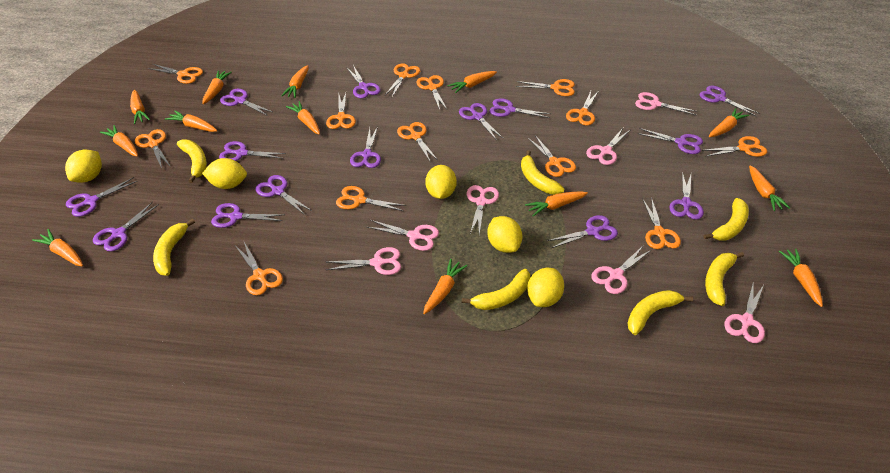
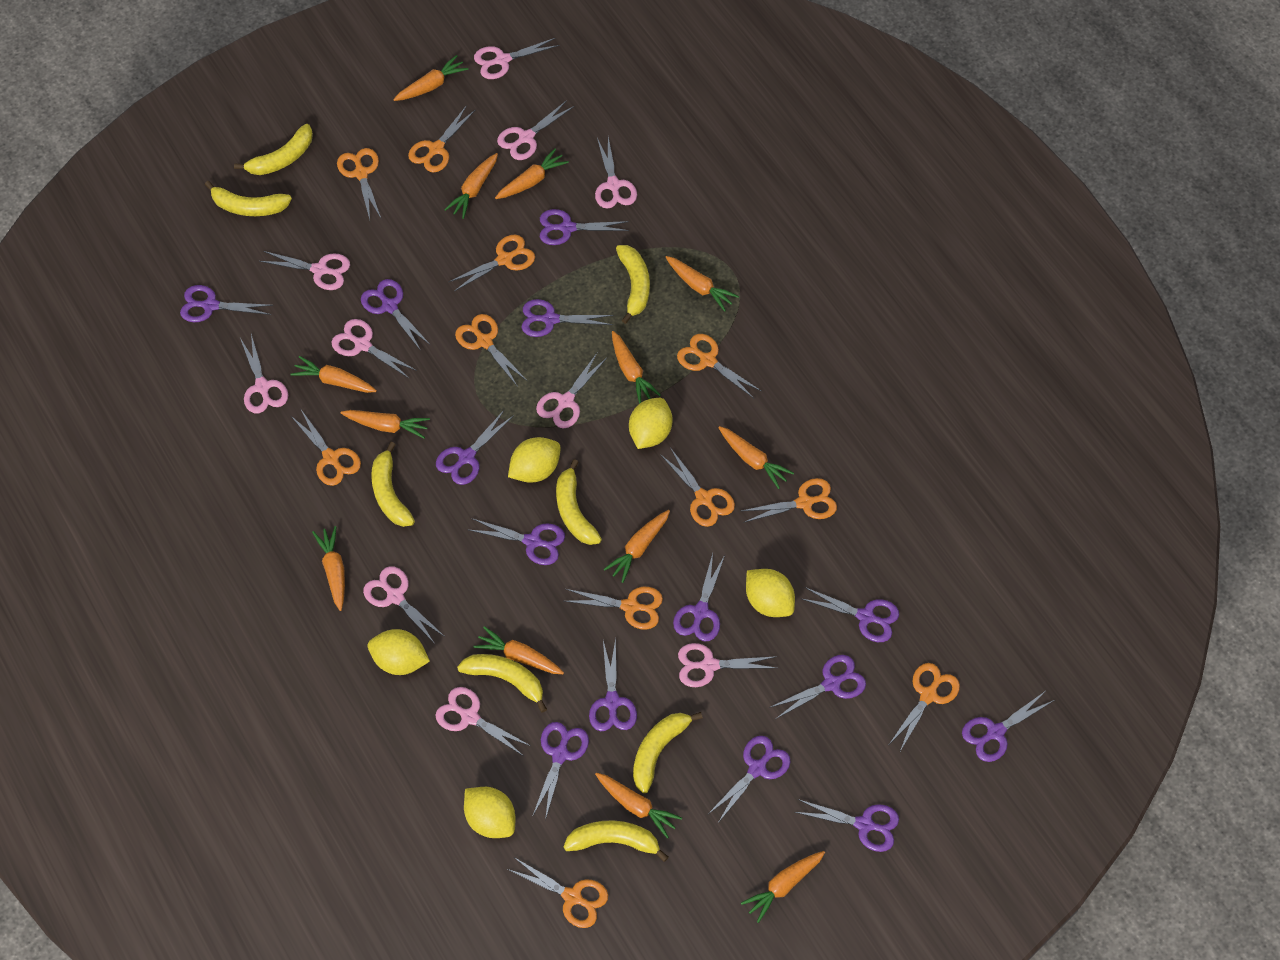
orange scissors: [135,129,171,168] [148,64,203,84] [235,240,283,295] [326,93,356,129] [336,186,406,211] [385,63,420,97] [397,122,438,161] [416,75,447,110] [516,79,575,96] [528,135,576,177] [566,91,598,125] [642,197,681,249] [702,136,767,157] = 13 -> [290,408,361,486] [337,148,381,219] [408,105,476,173] [449,235,535,291] [455,314,527,387] [507,857,608,928] [565,587,663,630] [660,449,735,527] [677,334,761,398] [741,478,837,523] [889,663,960,751] = 11
pink scissors: [326,247,401,275] [367,220,439,251] [467,185,499,235] [586,128,630,165] [591,246,651,294] [635,92,698,115] [724,281,765,343] = 7 -> [240,334,288,414] [259,251,350,290] [331,319,417,379] [363,566,445,644] [435,687,531,756] [474,38,559,79] [497,100,574,160] [536,353,607,429] [595,137,637,209] [678,643,777,687] = 10
yellow banana: [153,219,195,276] [177,139,207,183] [462,269,530,310] [521,150,564,195] [627,290,693,335] [704,198,749,241] [705,252,744,306] = 7 -> [205,181,292,216] [234,124,313,175] [371,442,415,527] [457,654,547,713] [556,459,602,545] [564,820,668,862] [616,245,650,324] [633,712,703,793] = 8

